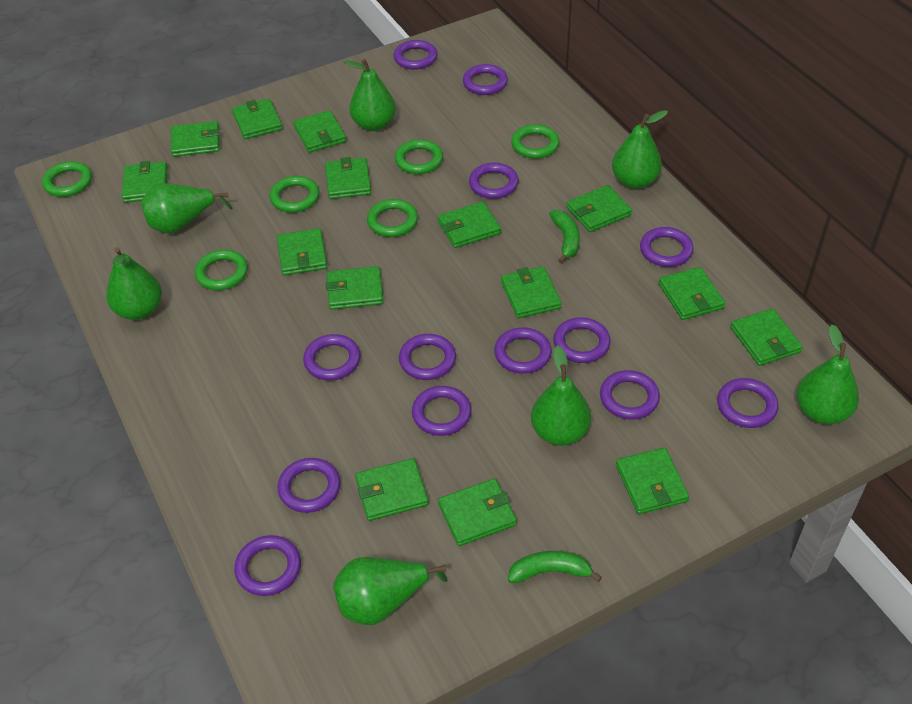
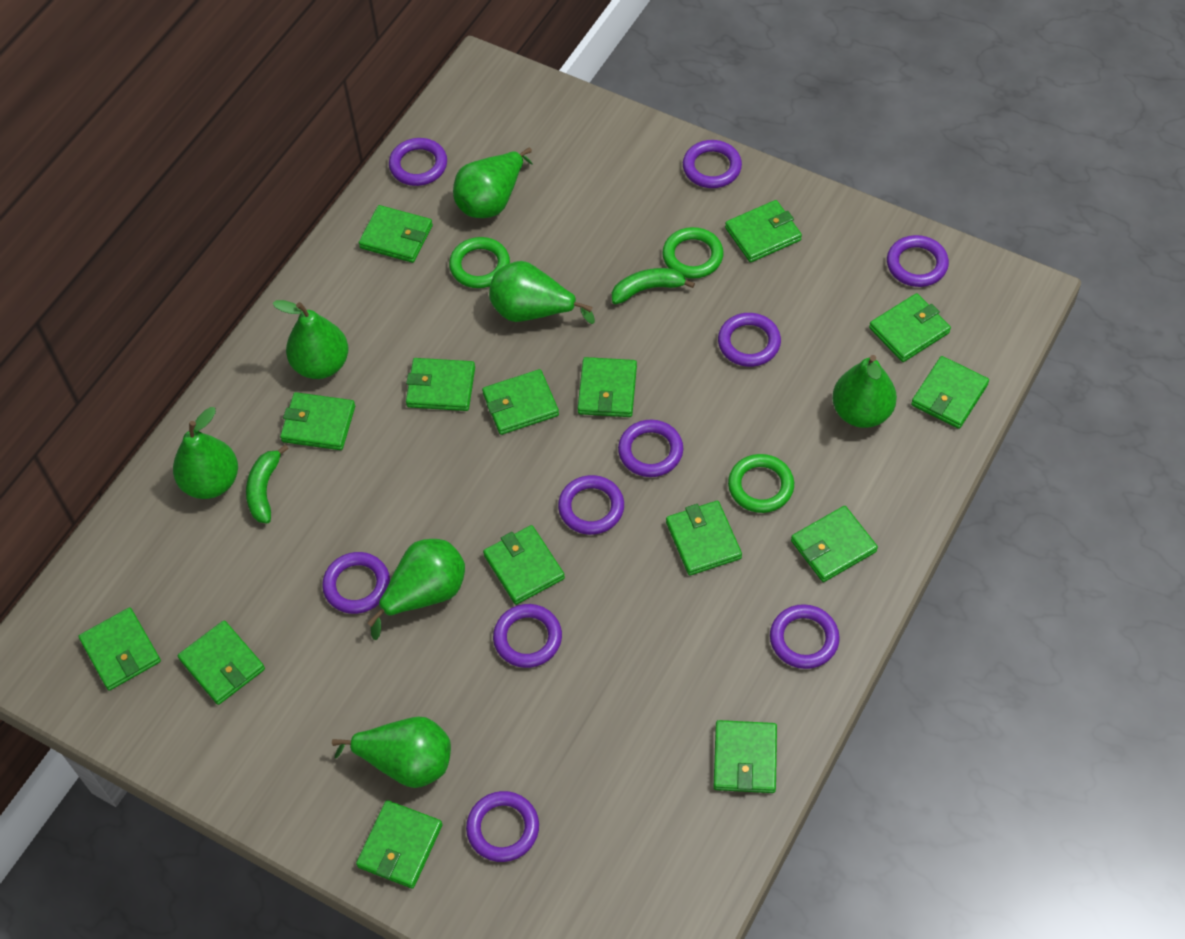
green ring: [42,161,92,197] [194,250,248,290] [269,176,320,213] [367,199,418,237] [395,139,443,174] [511,124,560,159] = 6 -> [449,237,510,288] [662,227,724,279] [728,454,794,513] = 3
purple ring: [234,535,301,596] [278,458,341,513] [303,334,361,381] [394,40,438,70] [399,334,456,380] [412,386,472,436] [463,64,508,95] [469,163,519,199] [494,327,552,374] [553,317,611,363] [600,370,660,420] [640,227,694,267] [717,378,779,428] = 13 -> [322,552,390,614] [389,138,447,186] [466,791,539,862] [493,604,562,668] [558,475,624,535] [618,420,683,477] [683,140,742,188] [718,313,781,367] [770,604,840,669] [887,235,949,287] = 10

